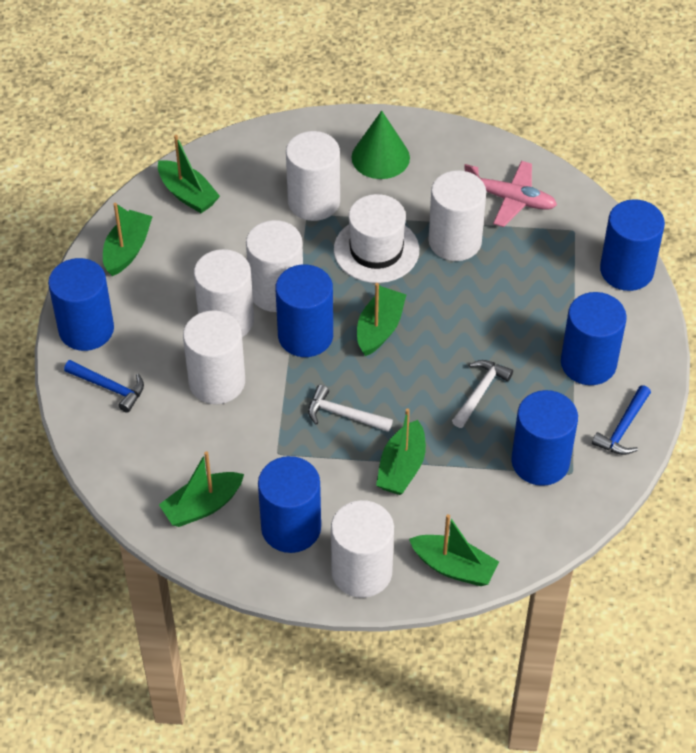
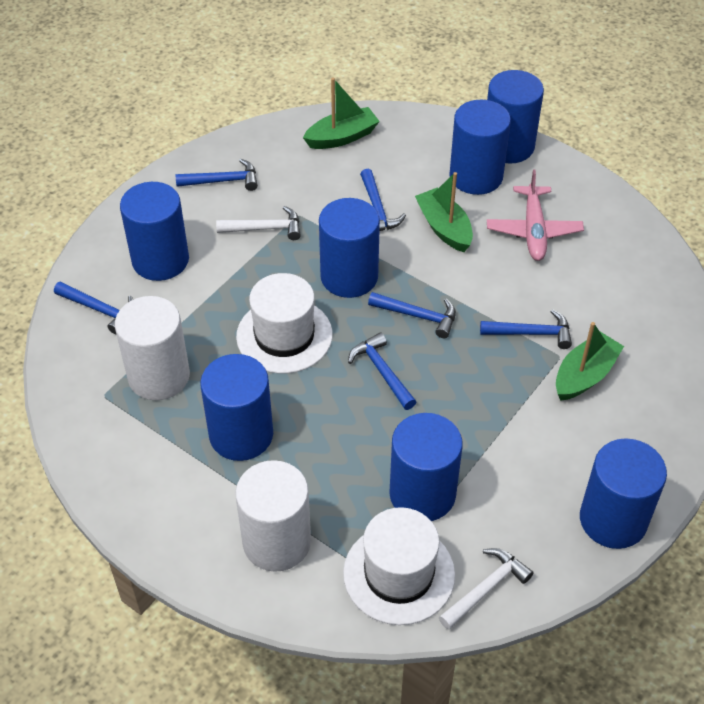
blue cylinder: [48,258,114,351] [258,456,321,553] [276,265,333,357] [511,390,578,486] [561,292,627,385] [600,199,665,291] = 6 -> [120,182,189,281] [200,354,273,461] [319,198,380,298] [389,413,463,521] [449,100,511,195] [487,70,544,164] [580,438,667,549] = 7
blue hammer: [64,360,144,413] [592,385,651,455] = 2 -> [54,281,134,334] [176,159,258,191] [348,332,416,410] [360,169,406,231] [368,292,456,338] [480,310,572,349] = 6
green boat: [103,203,153,276] [158,135,220,213] [159,451,244,527] [357,283,406,356] [376,408,426,495] [409,514,499,586] = 6 -> [303,78,380,149] [415,172,473,252] [556,322,624,401] = 3
green cone: [351,111,410,179] = 1 -> none = 0
white cylinder: [183,311,245,404] [194,249,254,337] [246,220,303,312] [286,131,340,221] [331,500,394,598] [429,170,486,261] = 6 -> [115,296,190,400] [235,460,311,572] = 2
white hat: [334,194,419,283] = 1 -> [236,273,333,374] [343,507,455,625] = 2

